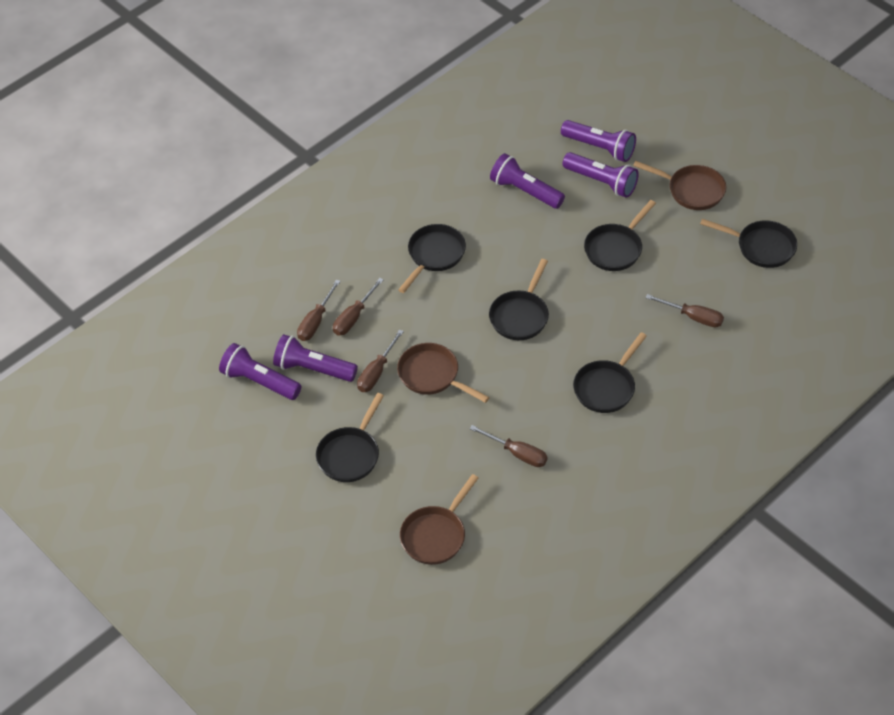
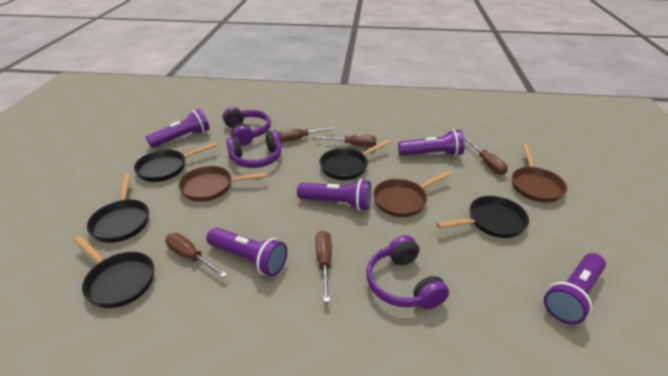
black pan: [316,393,384,482] [398,224,466,293] [489,259,549,340] [573,332,647,413] [584,200,656,271] [700,219,797,268] = 6 -> [74,236,154,308] [87,173,149,243] [134,142,217,182] [319,140,391,180] [437,196,529,238] = 5
purple headphones: none = 0 -> [223,107,271,146] [226,130,281,168] [366,235,449,309] = 3

